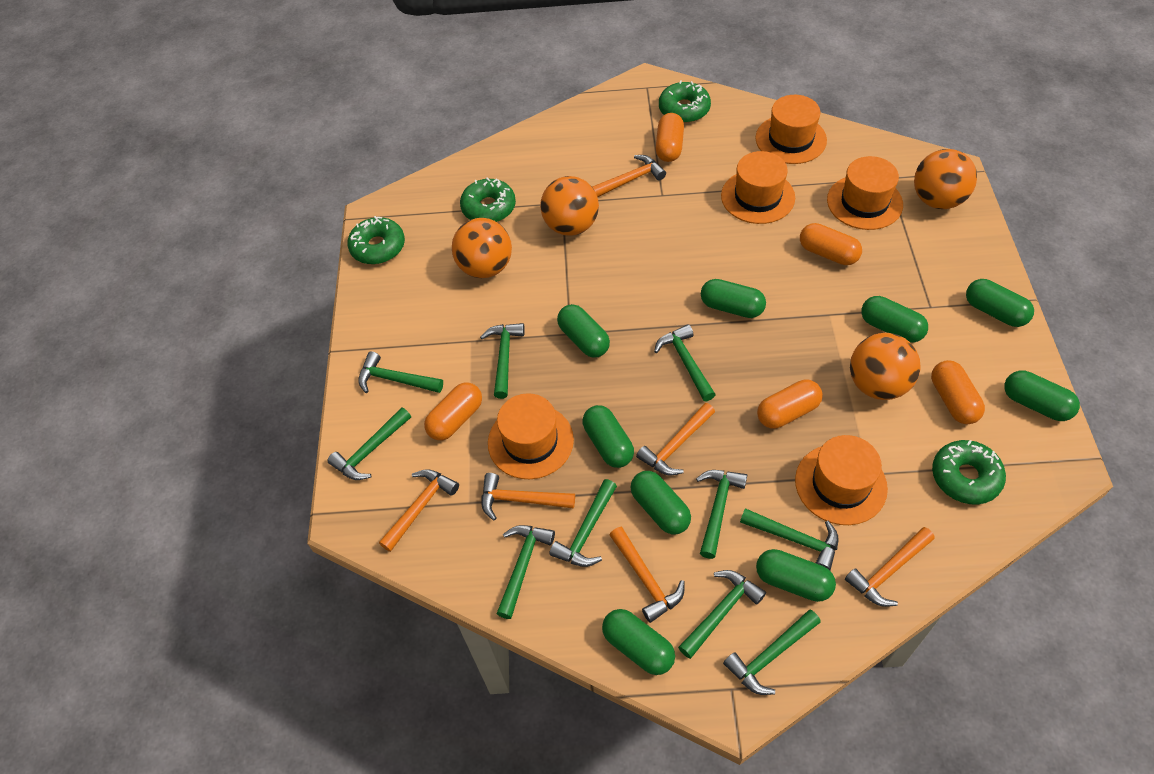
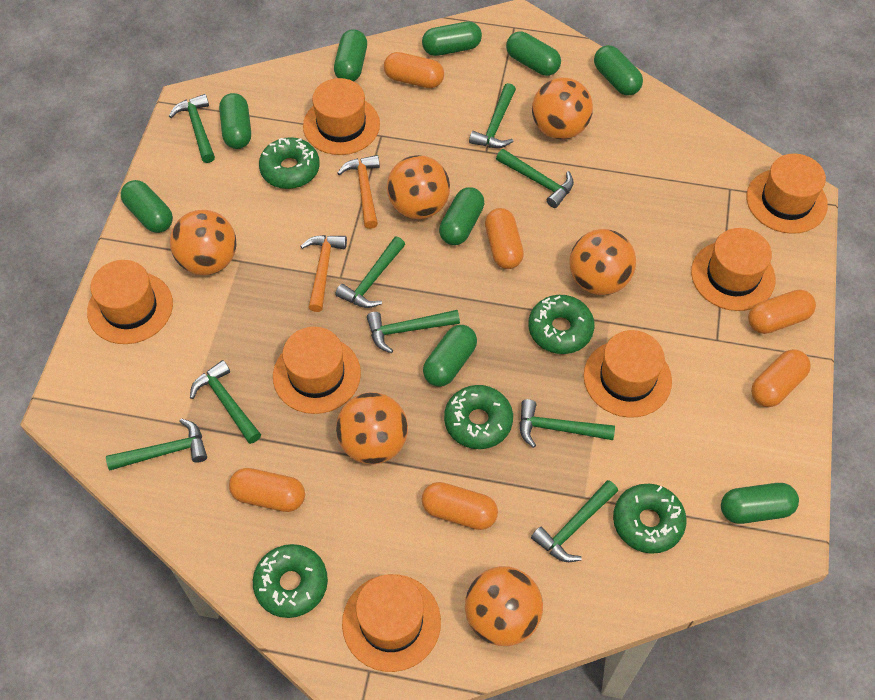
green donut: [347,216,405,264] [460,178,516,222] [659,80,711,123] [932,440,1006,504] = 4 -> [253,544,328,618] [259,137,320,189] [444,385,513,449] [528,295,595,354] [613,484,687,554] = 5
green hammer: [327,407,411,480] [358,351,443,393] [480,323,525,399] [496,525,555,619] [549,479,617,567] [654,324,716,401] [678,570,766,659] [696,470,747,559] [723,610,821,695] [740,508,839,570] = 10 -> [106,418,207,470] [169,94,215,163] [190,360,261,444] [335,237,405,308] [367,310,460,353] [469,83,516,148] [496,149,574,208] [519,399,615,448] [531,480,618,562] = 9
orange ball: [452,218,512,278] [540,176,599,236] [850,333,920,400] [914,149,977,209] = 4 -> [170,210,237,275] [336,392,408,464] [387,155,450,219] [465,566,543,646] [532,77,593,139] [569,229,636,295] = 6
orange capsule: [424,382,482,440] [655,113,684,162] [757,379,823,429] [800,223,862,265] [931,360,985,424] = 5 -> [229,468,305,512] [384,52,444,88] [422,482,498,530] [485,208,524,269] [748,289,816,334] [751,349,811,407] = 6
orange hammer: [379,469,459,552] [481,473,575,520] [592,155,666,197] [610,527,685,623] [636,403,715,475] [845,527,935,607] = 6 -> [301,235,347,312] [337,155,380,229] = 2
orange hat: [488,393,574,479] [721,151,795,224] [756,95,827,164] [795,435,888,525] [827,156,903,230] = 5 -> [87,260,173,344] [273,327,361,414] [303,78,380,155] [342,574,441,672] [584,330,672,418] [691,228,775,311] [747,154,828,234] = 7

